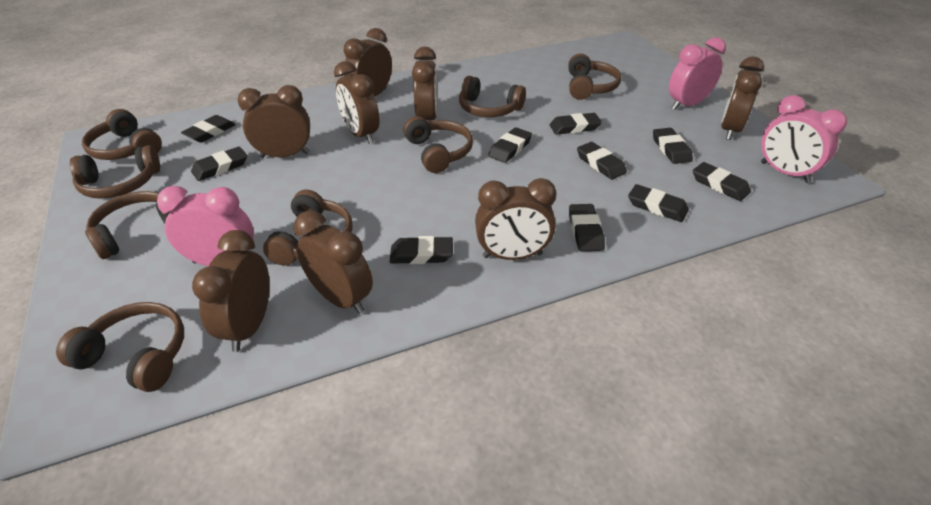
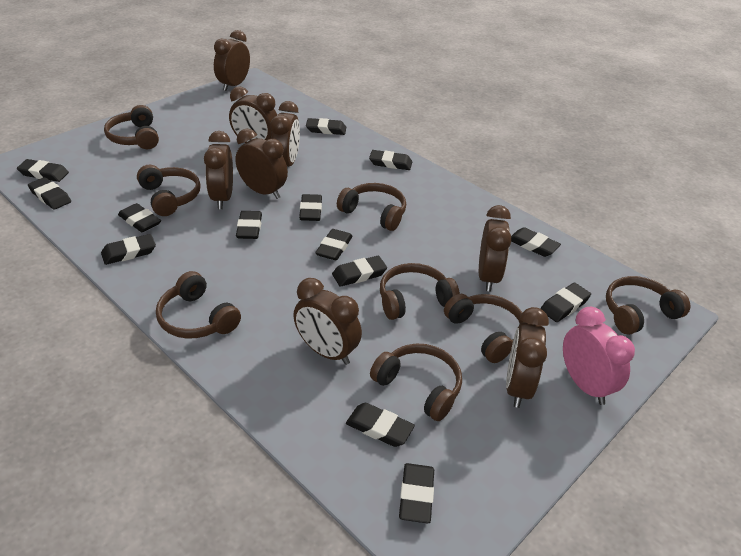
black eraser: [181,115,236,143] [191,147,247,181] [390,236,453,264] [488,127,532,163] [550,113,602,135] [569,204,605,251] [577,142,627,180] [628,184,689,222] [653,128,693,164] [693,162,751,201] = 10 -> [17,159,69,182] [28,177,71,210] [101,234,156,265] [118,203,161,232] [236,211,262,239] [299,194,322,221] [306,118,346,135] [315,229,353,260] [332,256,387,287] [346,403,415,447] [369,150,412,170] [399,463,434,524] [511,227,561,257] [540,283,591,322] = 14
pink clock: [157,186,254,266] [669,37,726,110] [761,95,847,183] = 3 -> [563,307,635,405] = 1

